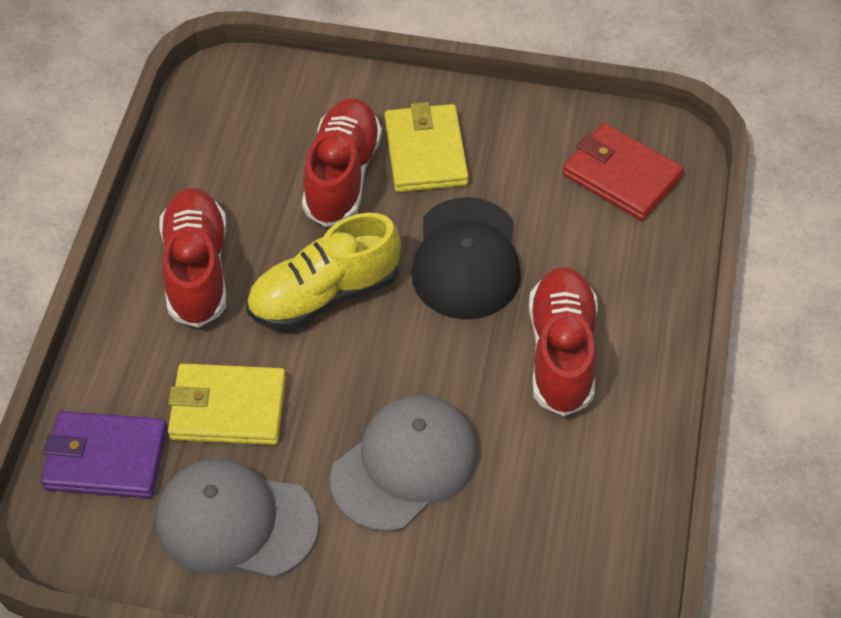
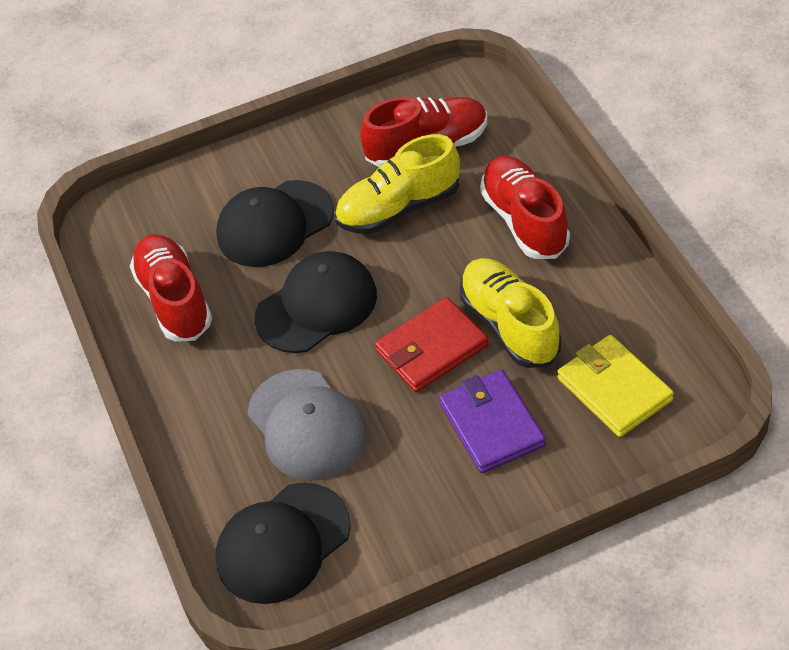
black cap: [411,197,521,320] = 1 -> [216,180,334,267] [216,483,351,604] [254,251,377,353] = 3
grey cap: [156,458,319,578] [330,395,478,532] = 2 -> [248,369,367,480] = 1
yellow shoe: [247,213,401,330] = 1 -> [335,134,460,234] [460,258,561,368] = 2
yellow wallet: [168,363,286,445] [385,102,469,192] = 2 -> [557,335,674,437] = 1

